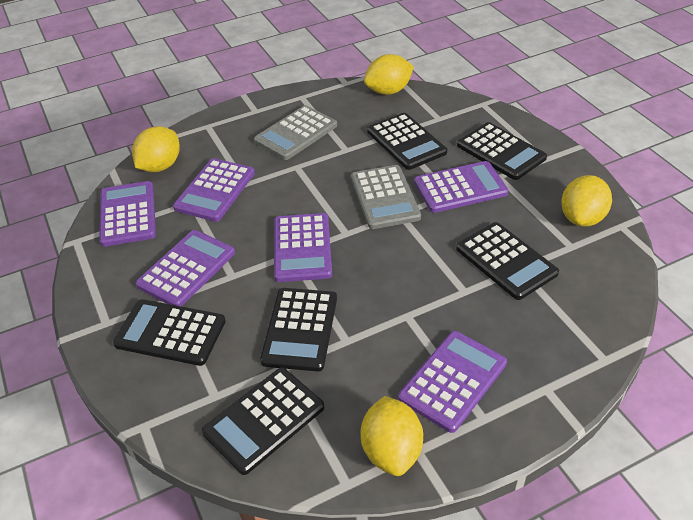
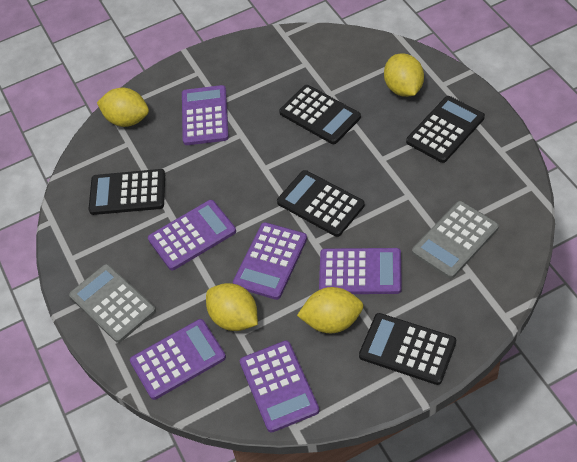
black calculator: [113,299,226,366] [202,368,324,475] [260,288,337,371] [367,113,447,170] [456,222,559,300] [457,122,547,180] = 6 -> [89,169,165,215] [277,170,365,237] [279,85,361,144] [359,313,456,385] [406,96,485,163] = 5

